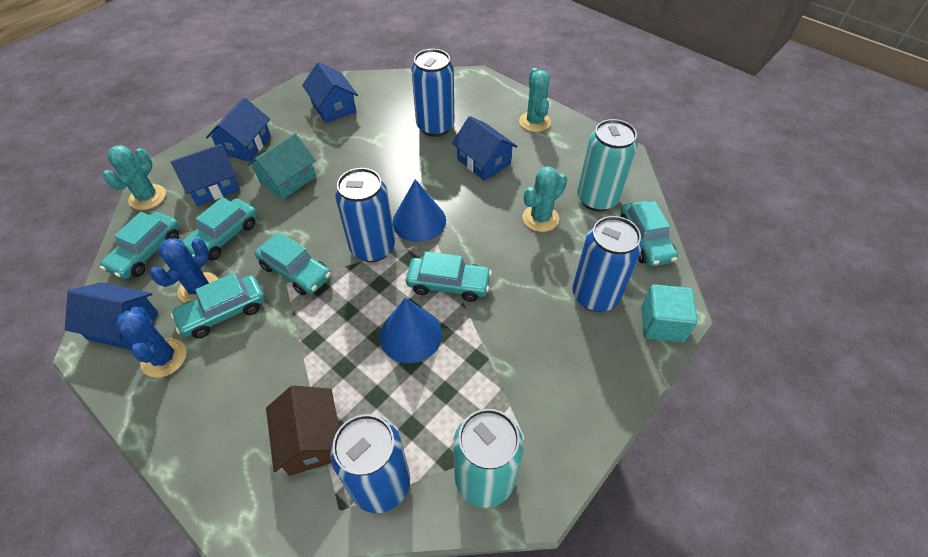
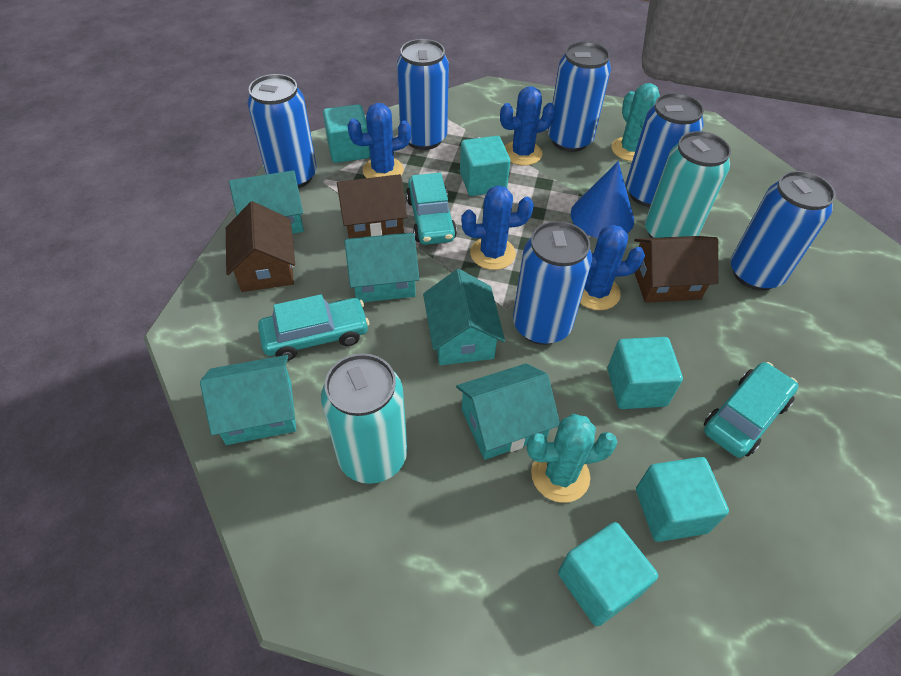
blue cactus: [115,307,186,378] [150,238,218,303] = 2 -> [347,103,411,178] [461,185,534,270] [500,86,556,166] [580,225,645,310] = 4
blue can: [330,414,410,513] [335,168,395,262] [412,49,455,137] [572,216,642,312] = 4 -> [247,74,317,188] [397,39,449,150] [513,221,592,345] [548,42,611,152] [626,93,704,207] [731,171,836,291] = 6
blue cone: [380,298,442,363] [392,179,446,242] = 2 -> [571,161,634,238] = 1
blue house: [65,282,158,350] [171,144,240,206] [206,97,271,162] [302,62,358,123] [452,116,517,181] = 5 -> none = 0
brown house: [266,385,339,476] = 1 -> [226,201,295,292] [337,174,407,238] [634,236,718,303] = 3
turquoise cactus: [103,145,166,210] [519,68,551,132] [523,166,567,232] = 3 -> [527,414,618,503] [612,83,660,161] = 2
turquoise car: [100,212,180,279] [170,273,265,338] [182,197,257,261] [255,232,331,295] [406,251,492,302] [620,201,678,267] = 6 -> [258,294,369,361] [406,173,457,245] [704,362,798,458] = 3
turquoise cube: [641,284,697,343] = 1 -> [323,104,370,163] [460,136,510,196] [558,522,658,626] [607,337,683,409] [636,457,729,542] = 5
turquoise house: [247,133,316,199] = 1 -> [200,355,296,445] [229,170,304,234] [344,233,420,302] [423,269,505,365] [456,363,560,460] = 5

